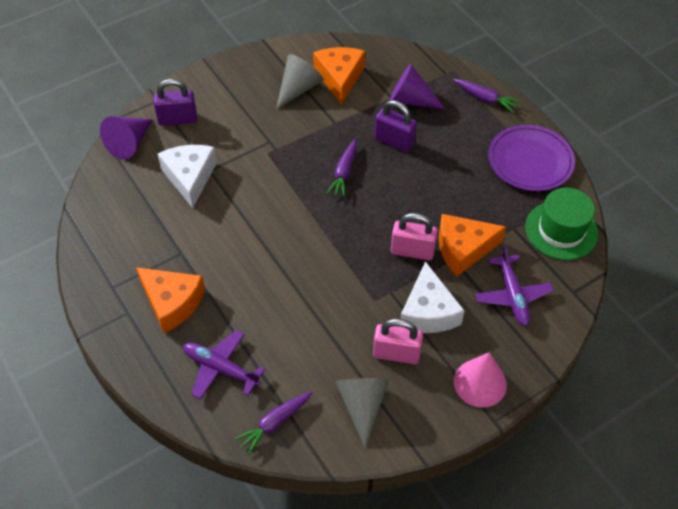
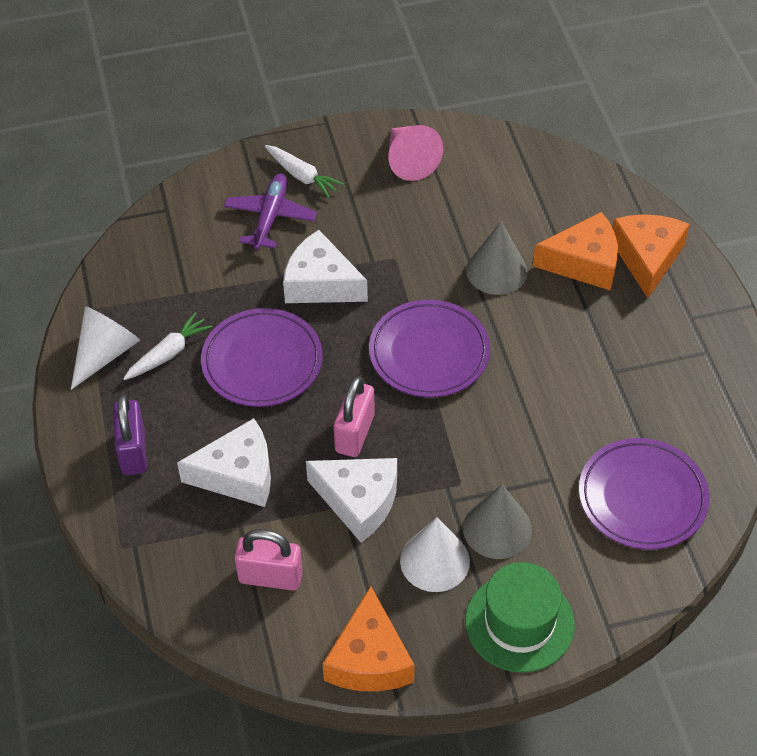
purple carrot: [234,391,312,455] [326,139,357,198] [453,79,521,113] = 3 -> none = 0
purple cone: [100,116,152,159] [389,64,445,109] = 2 -> none = 0
purple padlock: [154,79,197,126] [374,100,417,152] = 2 -> [113,394,147,475] = 1
purple plane: [183,330,265,400] [475,245,554,326] = 2 -> [224,173,317,250] = 1
purple plate: [488,125,575,191] = 1 -> [201,308,323,407] [369,300,490,397] [579,438,709,550] = 3
white carrot: none = 0 -> [123,312,212,380] [265,145,344,198] = 2
white cheese: [157,145,217,208] [399,261,465,333] = 2 -> [177,418,271,507] [283,230,368,303] [306,458,397,543] = 3
white cone: none = 0 -> [71,306,140,390] [400,517,470,592] = 2

